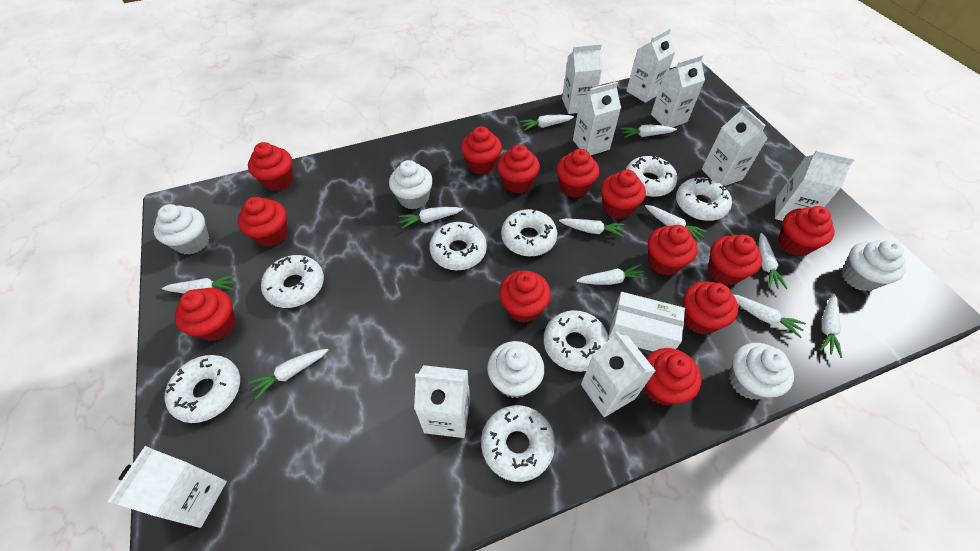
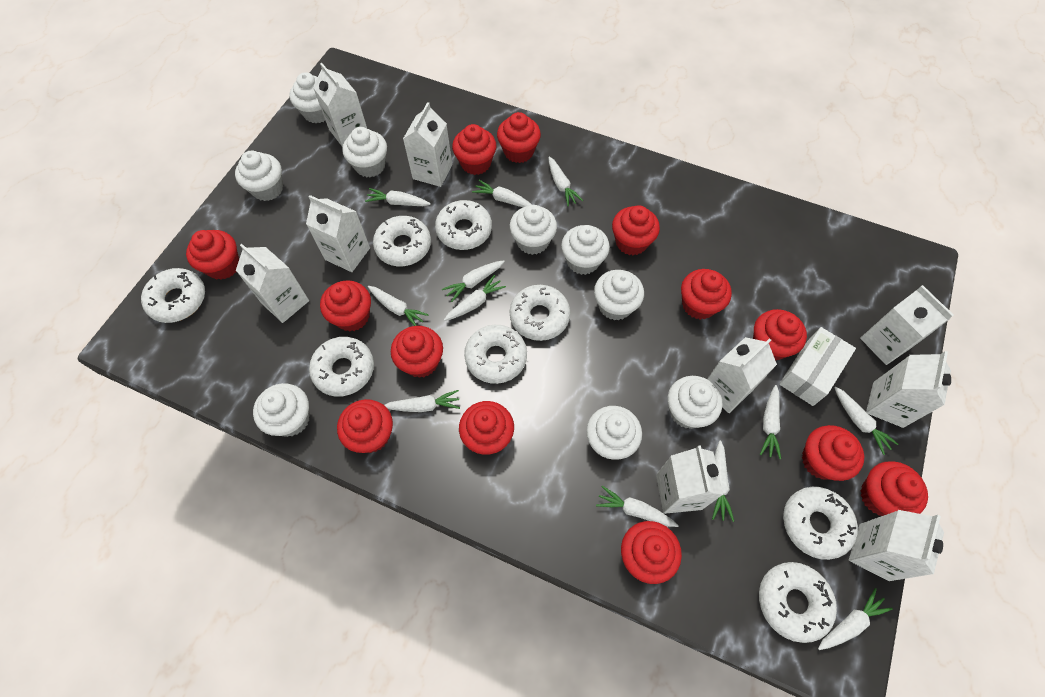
white carrot: [162,274,237,293] [248,349,328,399] [399,207,463,229] [520,115,574,131] [559,218,625,237] [576,264,647,285] [621,125,677,138] [645,205,707,243] [733,294,806,338] [759,233,788,289] [820,294,842,358] = 11 -> [365,188,431,206] [368,286,429,326] [384,390,460,412] [442,260,505,302] [444,275,506,321] [472,180,532,207] [548,157,583,207] [596,486,679,527] [712,440,734,522] [760,385,781,459] [818,588,893,650] [834,387,898,455] = 12
white cupcake: [153,204,209,254] [389,160,433,210] [487,341,545,398] [729,343,794,400] [842,240,906,291] = 5 -> [235,151,283,201] [253,383,310,437] [290,72,326,123] [342,127,387,178] [510,205,557,255] [561,225,610,275] [586,406,642,460] [594,270,644,320] [668,376,722,429] = 9

